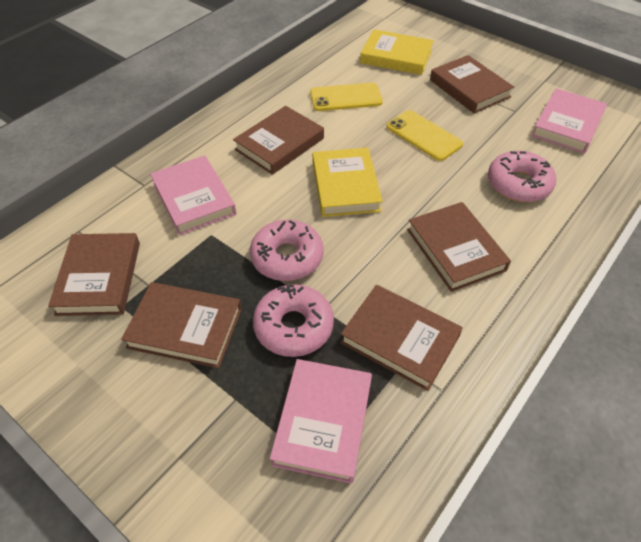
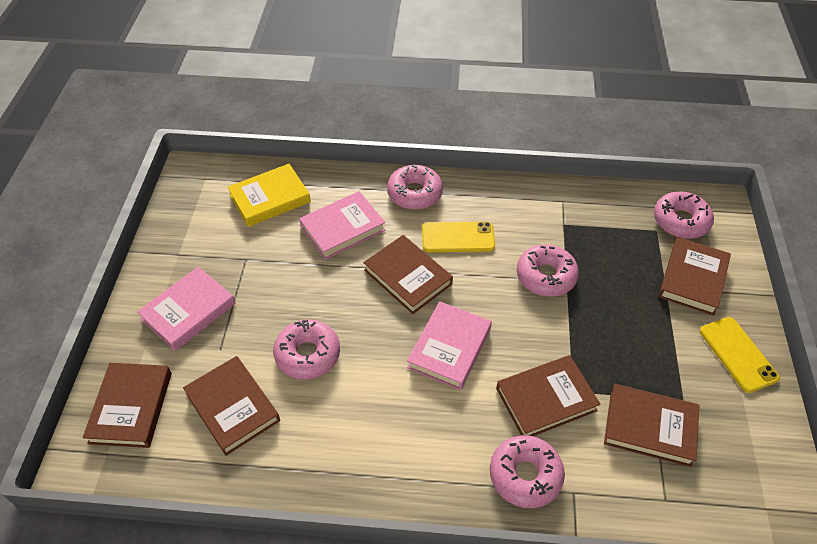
pink donut: [250,220,324,281] [253,284,334,357] [488,151,556,202] = 3 -> [273,320,340,380] [387,165,443,210] [490,435,565,508] [517,244,579,297] [654,191,714,239] = 5
yellow book: [312,148,383,217] [360,29,434,75] = 2 -> [227,164,311,227] = 1

